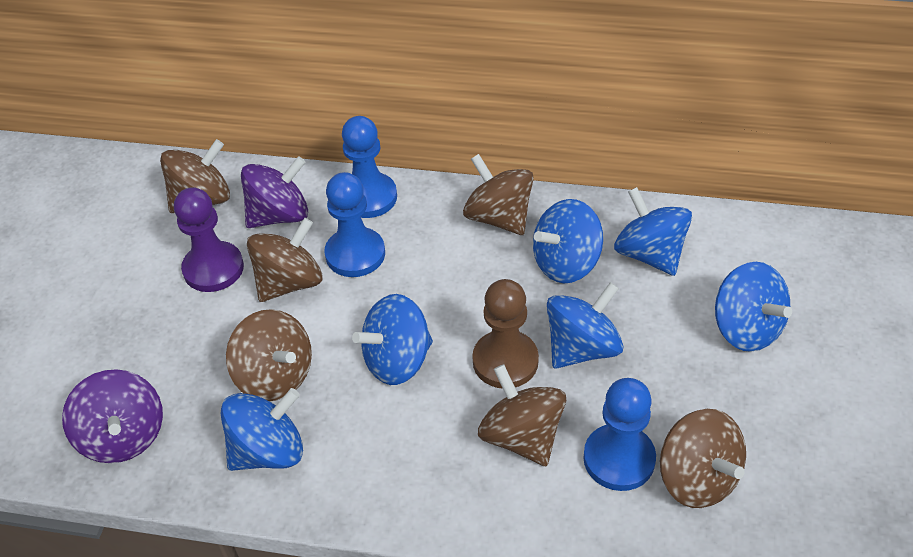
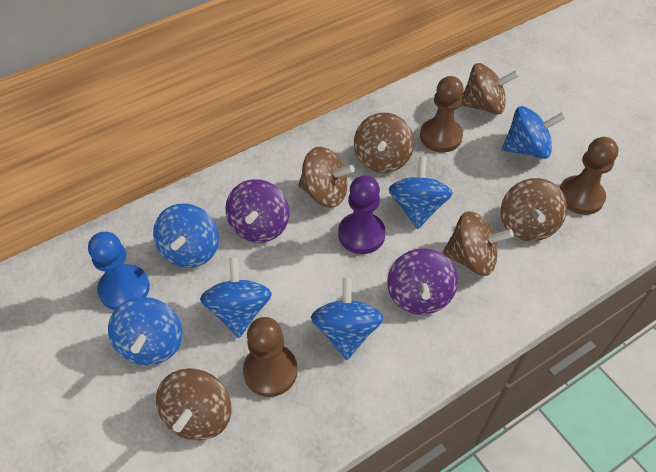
blue pawn: [324,172,385,277] [342,116,397,218] [583,378,656,491] = 3 -> [88,232,150,310] = 1
brown pawn: [472,279,539,388] = 1 -> [243,317,298,397] [420,76,464,152] [559,137,619,215] = 3

